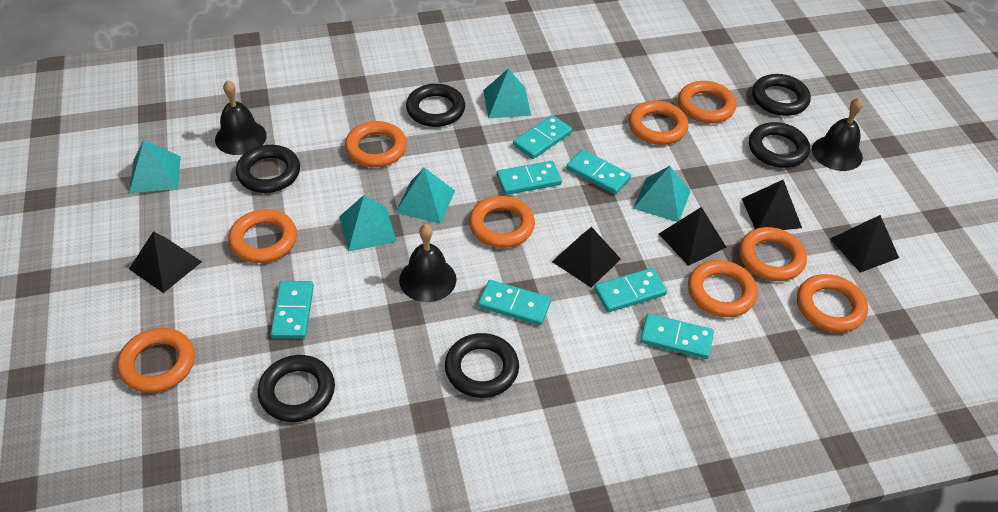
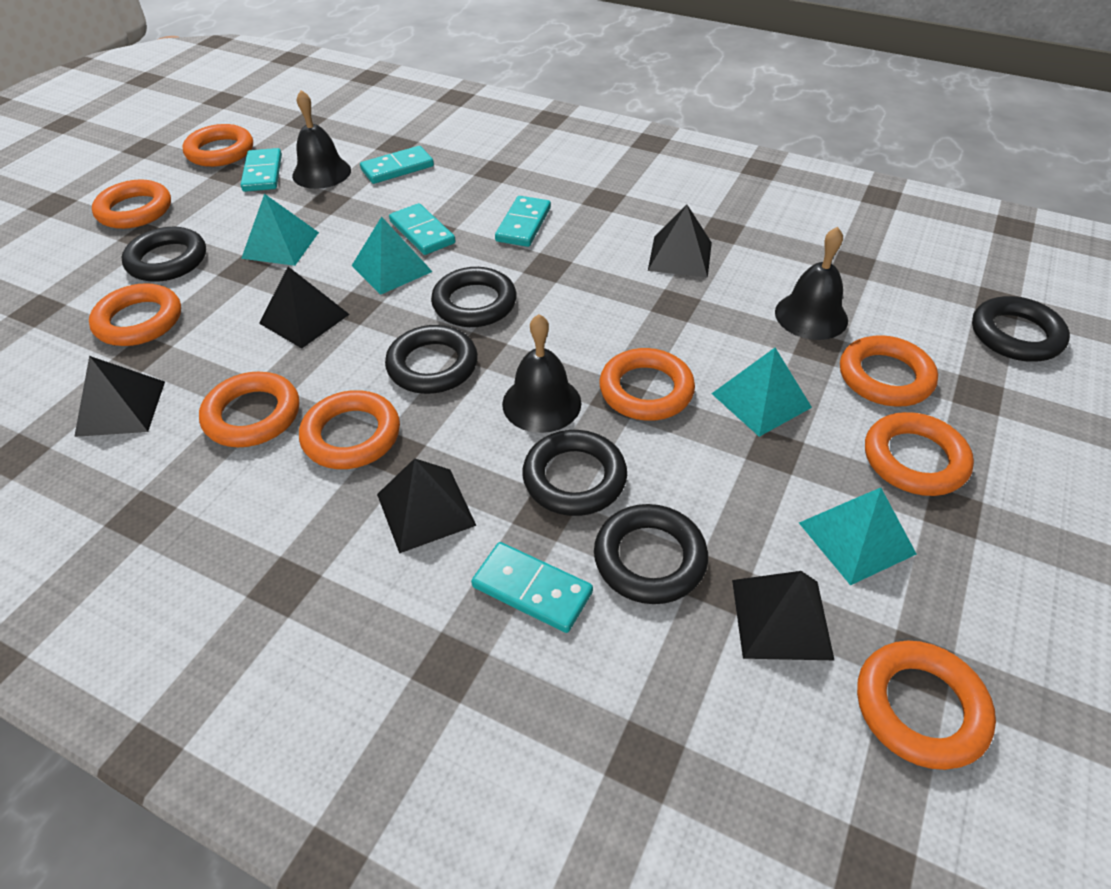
turquoise domino: [271,281,314,339] [478,280,551,326] [497,161,562,195] [513,115,572,159] [566,149,631,194] [594,268,667,312] [640,313,714,359] = 7 -> [241,148,282,192] [360,146,434,184] [389,203,456,255] [471,542,593,633] [495,196,551,247] = 5
turquoise pyramid: [129,140,181,193] [339,195,397,252] [395,168,455,224] [483,68,531,118] [633,166,691,222] = 5 -> [241,194,319,266] [352,216,433,295] [711,348,812,437] [799,488,916,585] = 4

